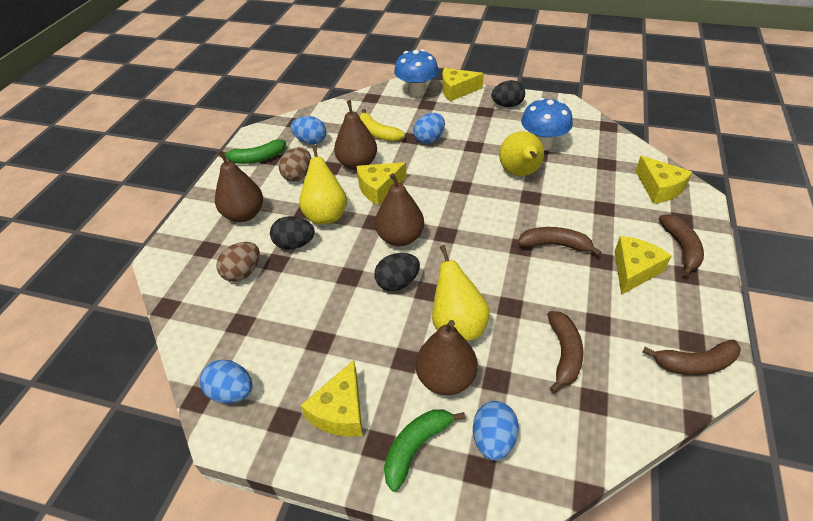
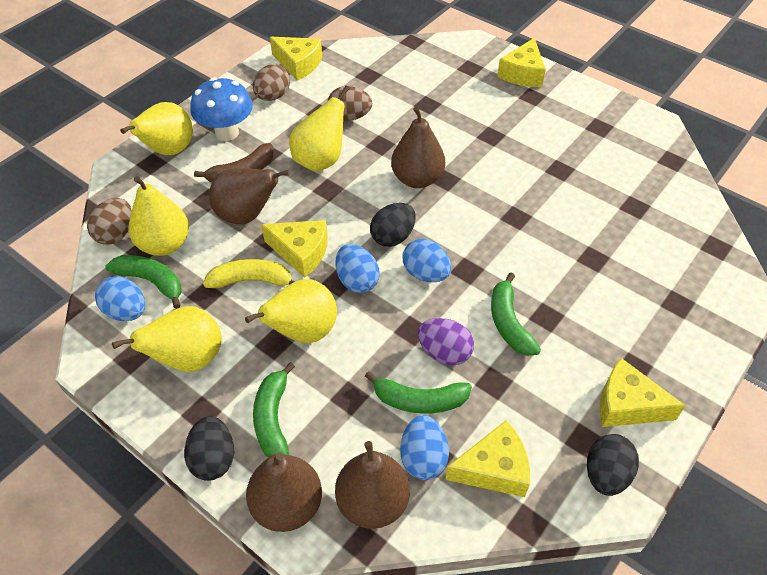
blue mushroom: [394,49,439,97] [521,98,573,150] = 2 -> [190,77,253,141] = 1
brown banana: [518,227,602,256] [547,311,584,393] [642,340,741,375] [659,214,704,276] = 4 -> [194,143,274,183] = 1
brown egg: [216,242,260,282] [279,147,311,182] = 2 -> [87,198,132,245] [253,64,290,101] [327,86,372,121] = 3
green banana: [222,139,286,164] [384,409,465,492] = 2 -> [105,255,182,309] [253,362,295,457] [365,371,472,414] [491,272,541,356] = 4
purple egg: none = 0 -> [418,318,474,365] = 1
yellow pear: [299,145,347,224] [432,245,490,341] [499,131,544,176] = 3 -> [112,306,222,372] [120,102,193,155] [129,176,189,256] [245,279,337,343] [289,86,350,172] = 5

